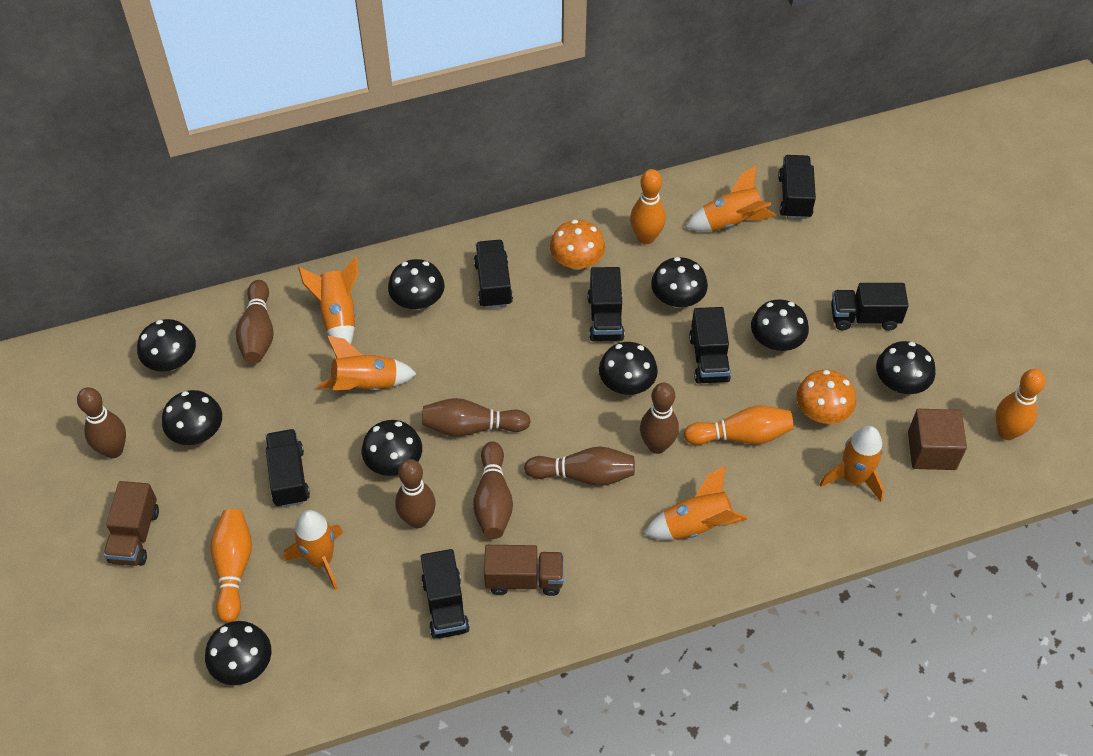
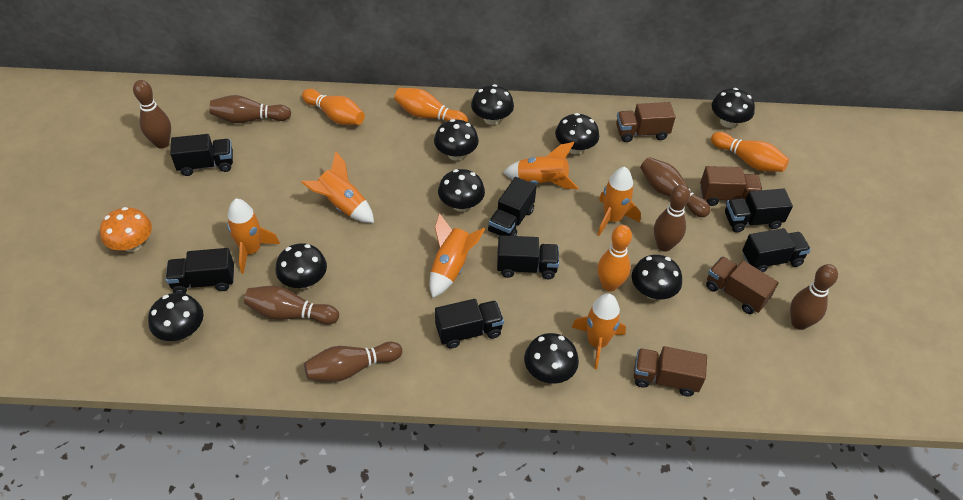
brown cube: [908,409,967,470] = 1 -> none = 0
brown truck: [103,481,159,566] [484,545,564,596] = 2 -> [616,102,675,142] [634,346,707,396] [700,166,763,206] [706,256,778,314] = 4
orange mushroom: [550,220,605,270] [796,370,856,424] = 2 -> [100,207,152,252] = 1

